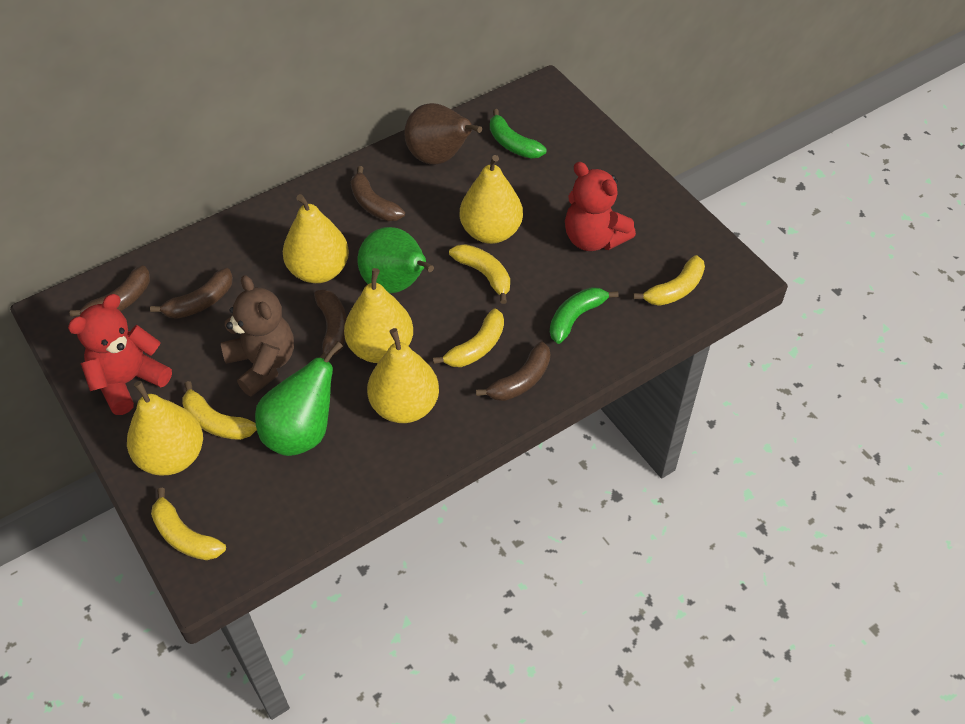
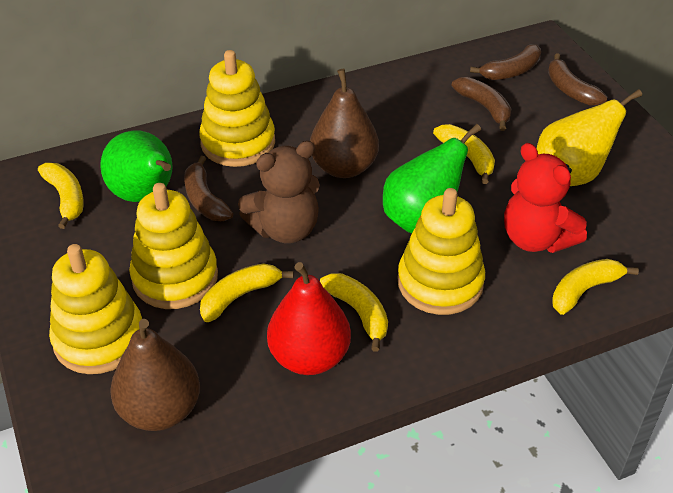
brown banana: [70,265,150,317] [150,268,233,319] [314,290,347,359] [351,166,405,221] [476,342,550,401] = 5 -> [184,156,233,221] [451,77,511,131] [470,44,541,80] [548,53,607,106] = 4
brown pear: [404,103,482,165] = 1 -> [110,319,200,431] [310,69,379,178] = 2
green banana: [490,109,547,159] [550,287,619,344] = 2 -> none = 0
red pear: none = 0 -> [267,262,351,375] = 1
red teddy bear: [68,294,172,415] [565,162,636,251] = 2 -> [504,143,587,253] = 1
yellow pear: [127,381,203,476] [283,194,349,283] [344,268,413,363] [367,328,439,423] [460,155,523,244] = 5 -> [537,89,642,186] = 1
yellow stacking toy: none = 0 -> [49,244,142,374] [129,183,218,309] [199,50,275,167] [397,188,485,315] = 4

